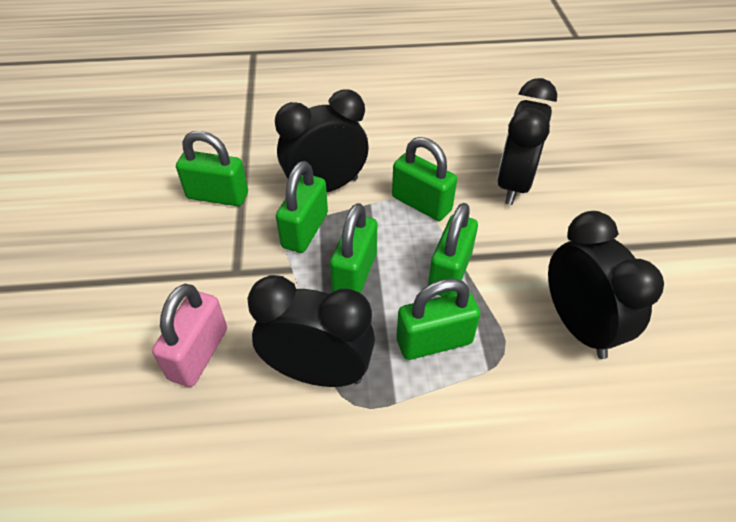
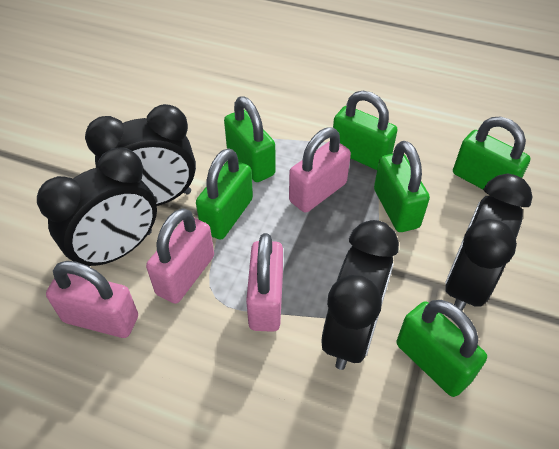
pink padlock: [152,284,227,387] = 1 -> [46,261,138,338] [146,208,214,304] [246,233,283,332] [289,127,351,213] = 4

